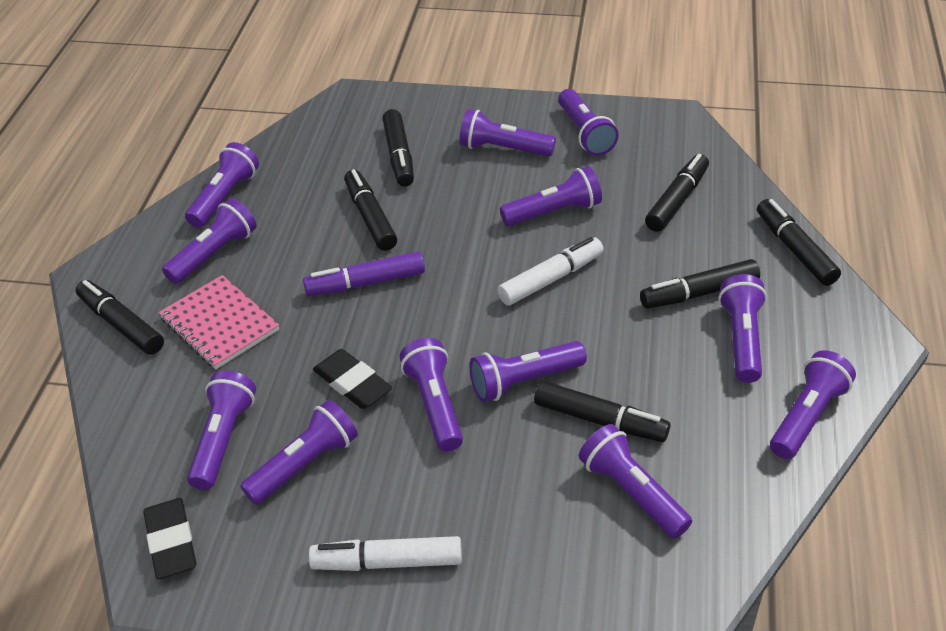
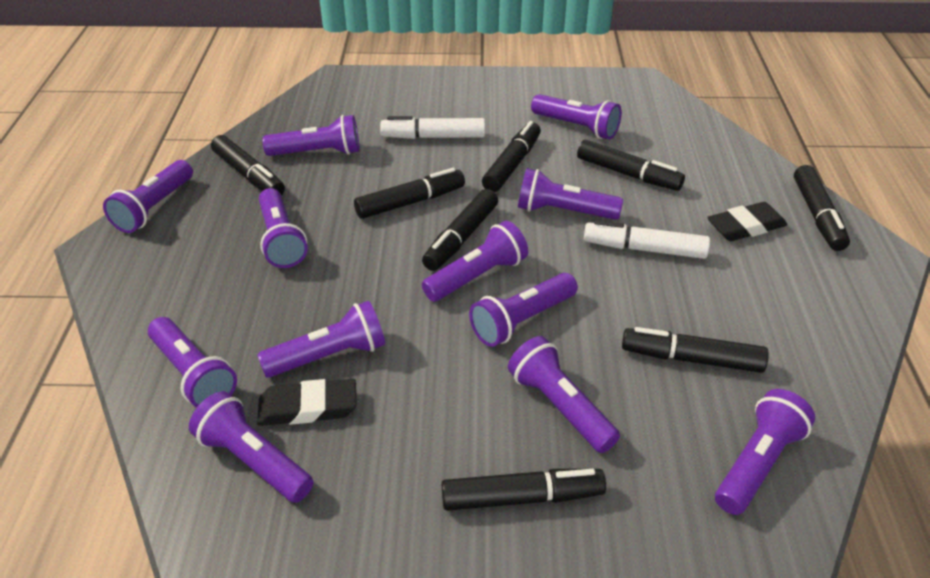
black marker: [76,280,164,355] [344,169,397,251] [383,109,414,186] [534,381,670,442] [640,259,760,309] [645,154,709,232] [757,199,841,286] = 7 -> [211,135,285,195] [354,168,465,219] [422,189,498,271] [442,469,606,511] [482,121,541,192] [577,140,685,191] [622,327,769,373] [794,165,850,251] = 8
pink notebook: [159,275,279,369] = 1 -> none = 0
purple marker: [303,252,425,296] = 1 -> none = 0

